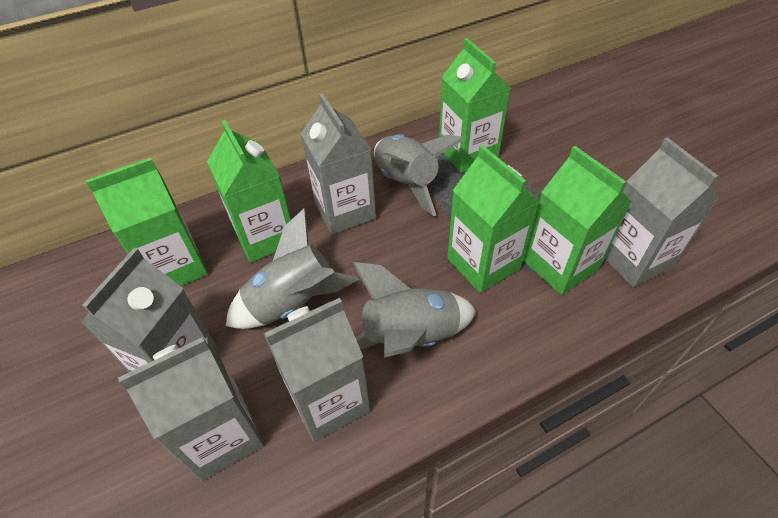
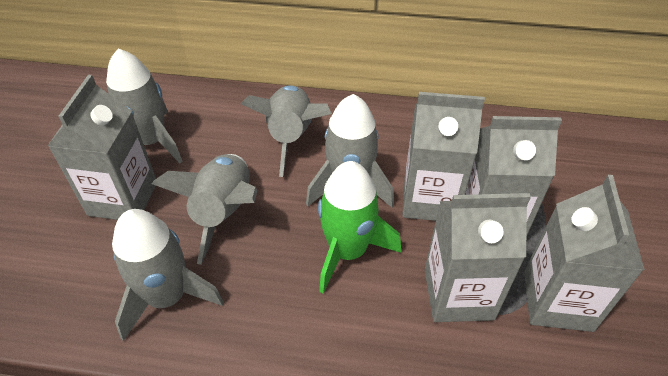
green carton: [86,158,208,286] [207,120,291,263] [439,38,511,173] [447,145,540,293] [523,146,632,295] = 5 -> none = 0
green rocket: none = 0 -> [318,161,401,293] = 1
grey rocket: [226,208,359,329] [353,262,476,358] [374,134,465,216] = 3 -> [106,48,183,163] [112,209,224,341] [152,154,257,265] [241,85,332,177] [306,94,394,208] = 5

